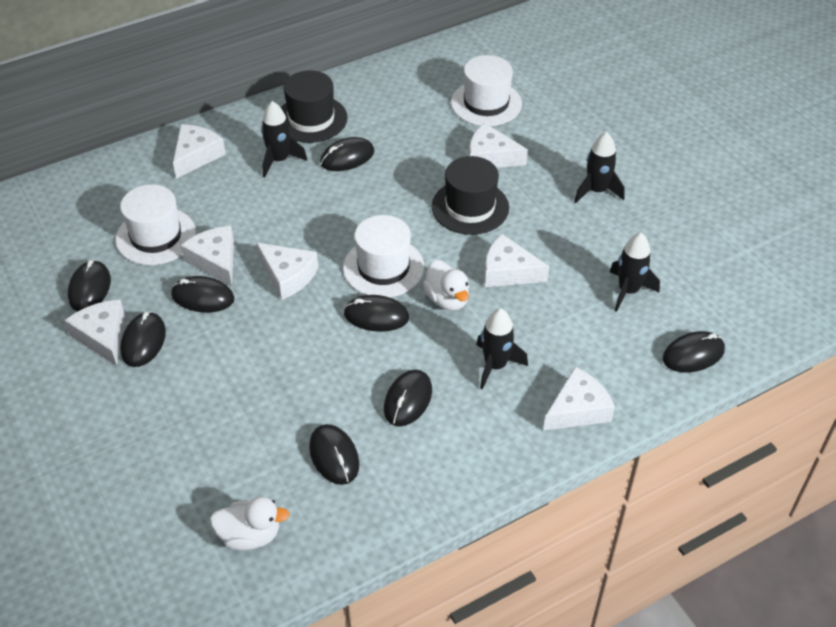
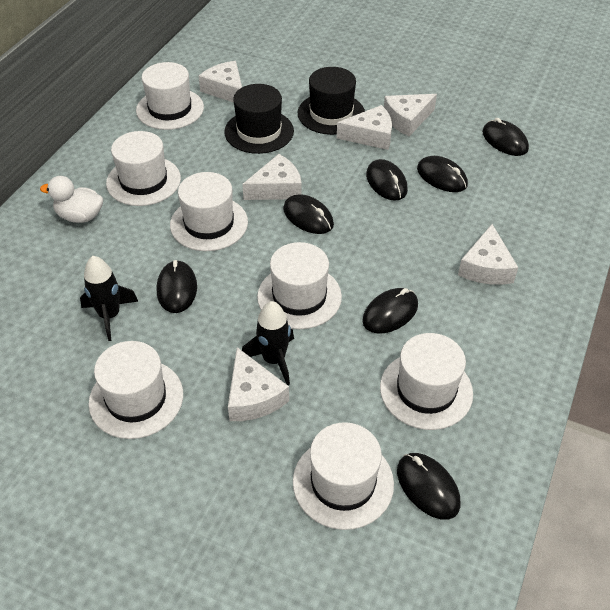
black mouse: [68,260,111,311] [120,312,166,367] [171,276,235,313] [309,424,359,485] [320,137,374,171] [344,295,409,332] [384,369,432,426] [663,331,725,373] = 8 -> [157,260,197,313] [283,194,334,234] [362,288,418,333] [366,159,408,201] [397,453,461,520] [417,156,468,192] [482,118,529,156] = 7
black rocket: [261,101,307,177] [476,308,528,390] [574,132,625,203] [610,233,660,312] = 4 -> [80,256,138,341] [242,301,294,385] = 2
white cheese: [64,300,125,366] [173,124,226,179] [181,226,234,287] [256,243,318,300] [469,123,528,168] [484,234,549,287] [543,367,615,431] = 7 -> [199,61,242,103] [228,347,289,421] [242,154,302,200] [337,105,392,150] [384,94,437,136] [458,224,518,285] = 6
white duck: [210,497,290,550] [423,260,469,311] = 2 -> [40,176,103,223] = 1
white hat: [116,185,196,265] [343,215,424,297] [451,55,522,126] = 3 -> [89,341,183,439] [106,131,181,206] [136,62,204,130] [170,172,248,251] [257,242,342,329] [293,422,394,530] [380,333,473,430] = 7

